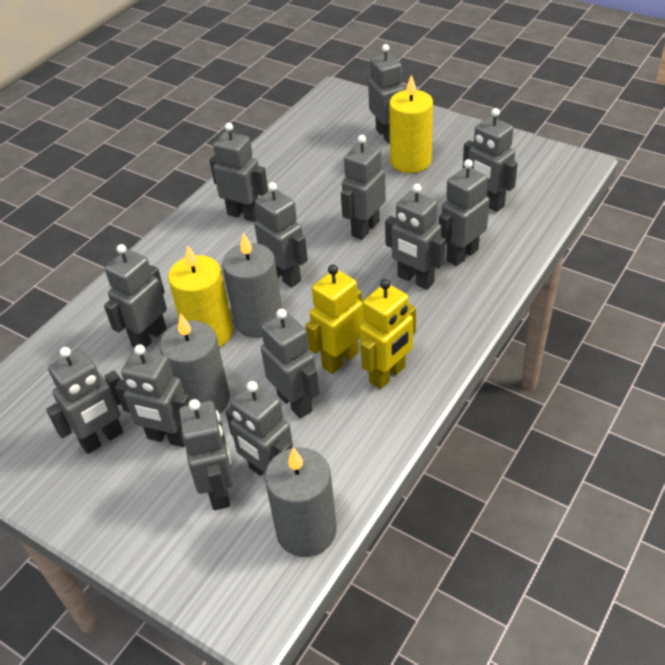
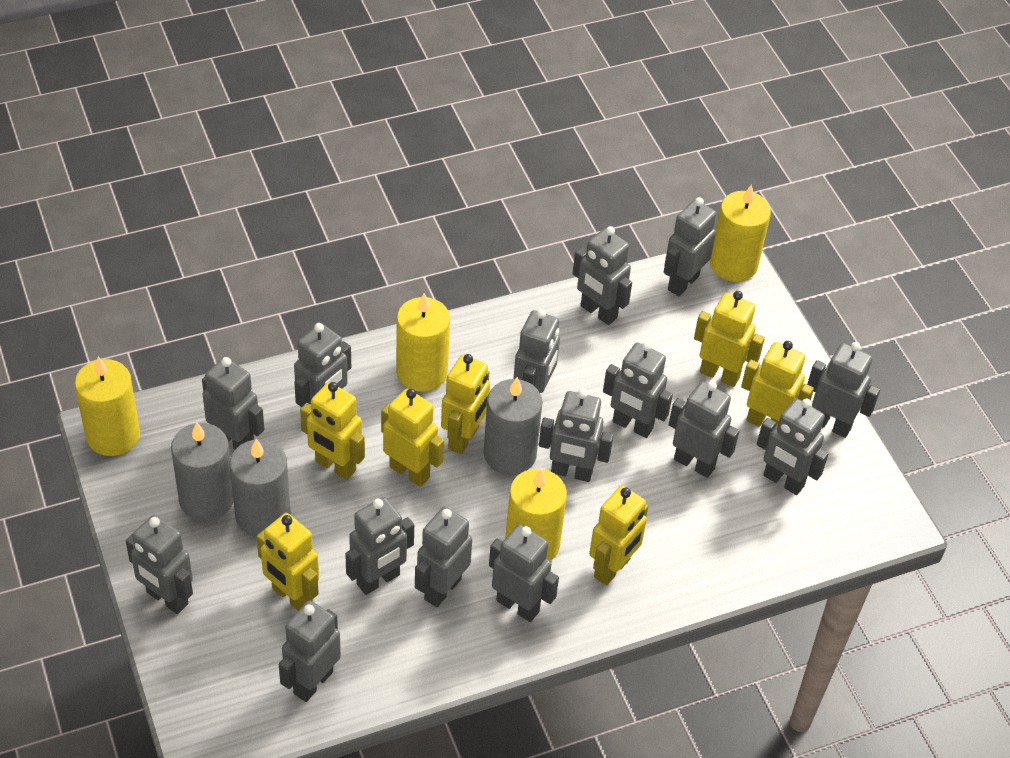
grey robot: [46,347,123,454] [104,244,167,348] [115,345,190,447] [179,399,234,510] [210,123,268,222] [226,381,293,476] [254,182,308,288] [261,309,319,419] [341,135,386,240] [368,44,405,144] [385,184,445,290] [439,159,490,266] [463,108,518,212] = 13 -> [126,515,193,614] [202,357,264,450] [279,600,341,702] [294,323,351,407] [345,497,414,595] [415,507,472,607] [489,524,559,622] [513,309,560,393] [539,389,614,482] [572,226,632,325] [603,341,673,438] [664,197,716,296] [669,381,739,478] [757,398,828,495] [807,342,880,438] = 15
yellow candle: [168,246,233,347] [389,75,433,173] = 2 -> [75,357,140,456] [396,293,450,392] [505,469,567,561] [710,184,771,282] = 4
yellow robot: [305,265,364,374] [359,279,416,389] = 2 -> [256,513,319,611] [300,382,365,480] [381,389,444,487] [441,354,490,454] [589,486,648,585] [694,291,765,387] [741,341,814,427] = 7

